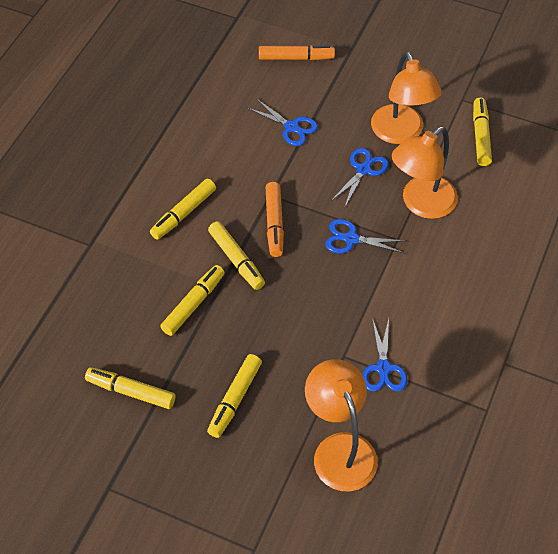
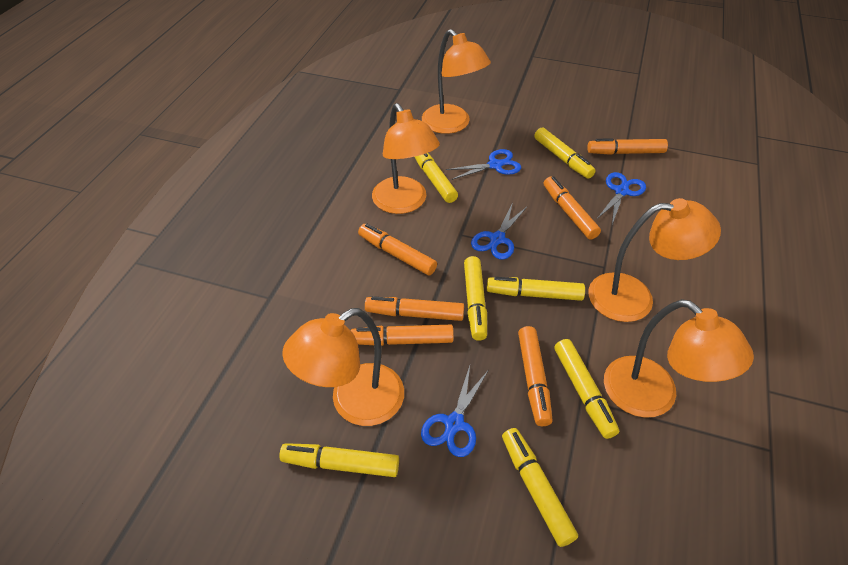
orange lamp: [305,359,378,491] [371,51,441,144] [392,126,458,219] = 3 -> [282,308,404,426] [372,103,440,214] [422,29,491,134] [588,198,721,322] [604,299,754,418] = 5
orange marker: [259,45,335,60] [266,182,284,257] = 2 -> [351,325,454,346] [358,224,437,276] [365,296,464,321] [518,326,553,426] [544,176,601,240] [587,138,668,155] = 6
yellow marker: [85,367,175,409] [150,179,216,240] [160,265,225,336] [207,354,262,438] [208,221,265,290] [473,97,492,166] = 6 -> [279,443,399,477] [415,153,458,203] [464,256,487,341] [487,277,585,301] [502,428,578,547] [534,127,596,179] [554,339,619,439] = 7

